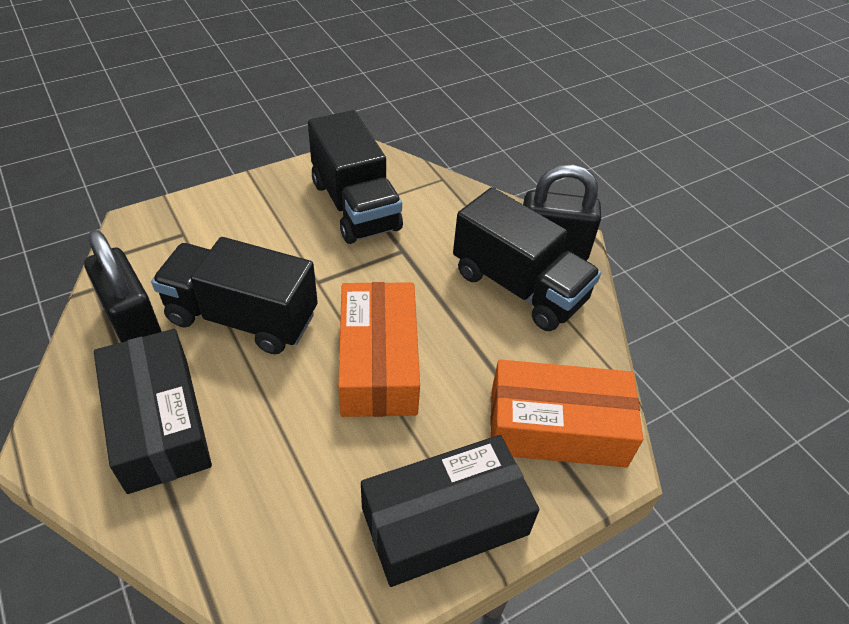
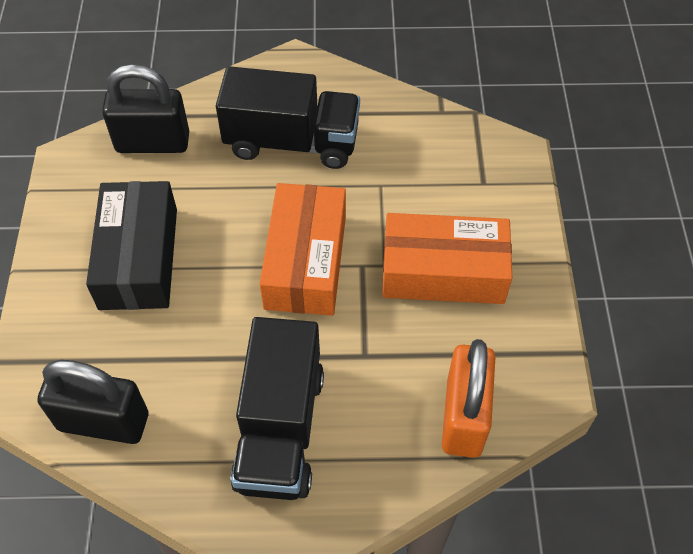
black box: [94,329,212,494] [361,435,540,587] = 2 -> [86,181,177,310] = 1
black truck: [151,237,318,354] [308,110,403,244] [453,187,601,331] = 3 -> [216,66,360,169] [231,317,324,500] = 2
orange padlock: none = 0 -> [442,339,495,458] = 1

